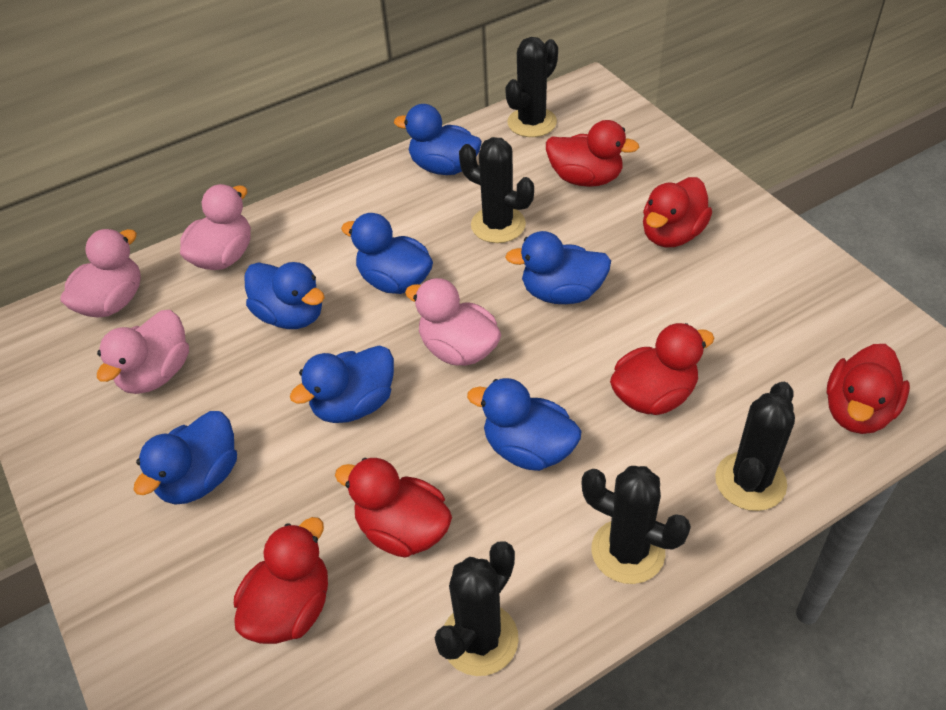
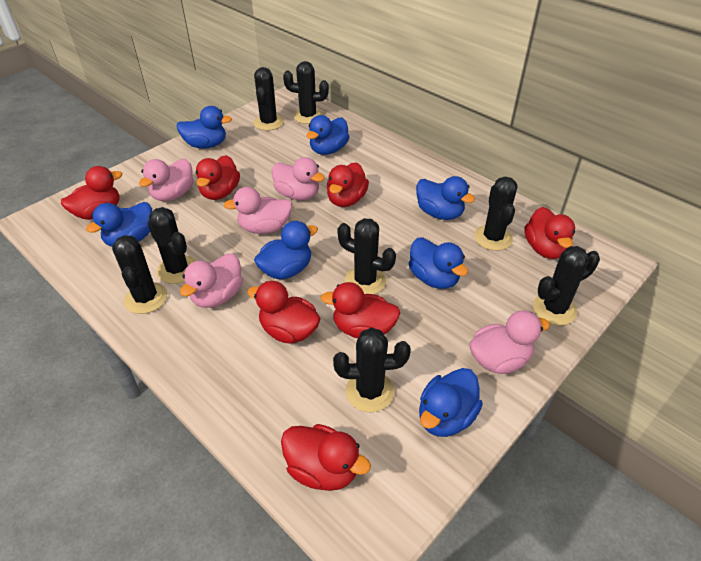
black cactus: [435,541,519,676] [459,137,534,243] [505,37,558,137] [582,466,691,584] [715,382,795,511] = 5 -> [112,235,168,314] [148,207,196,284] [254,67,284,131] [283,61,329,124] [333,328,411,412] [337,218,396,294] [474,177,517,251] [533,246,600,325] = 8
pink duck: [60,229,141,318] [97,310,189,394] [180,184,251,270] [405,278,501,366] = 4 -> [139,159,194,201] [180,254,243,308] [224,187,292,234] [272,157,325,200] [469,310,550,374] = 5
red duck: [234,517,328,644] [335,458,452,558] [546,120,639,187] [610,323,714,415] [643,177,712,247] [827,344,910,434] = 6 -> [61,166,122,220] [196,155,240,200] [247,281,321,344] [281,424,371,491] [321,282,400,338] [327,162,369,207] [524,207,575,259] = 7

